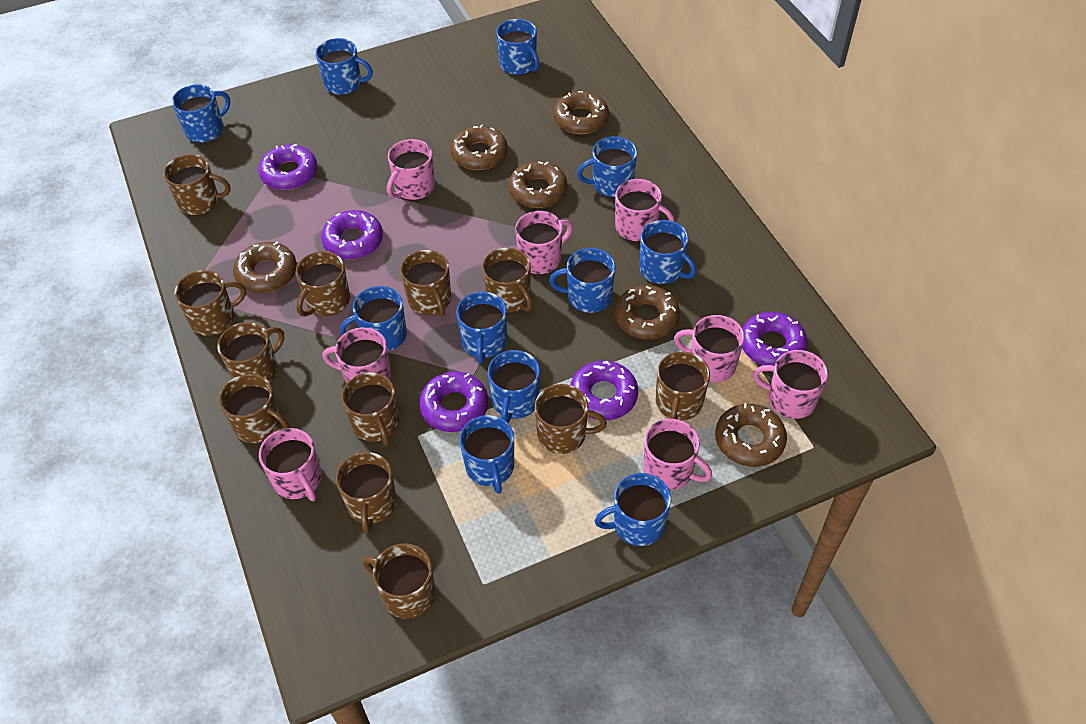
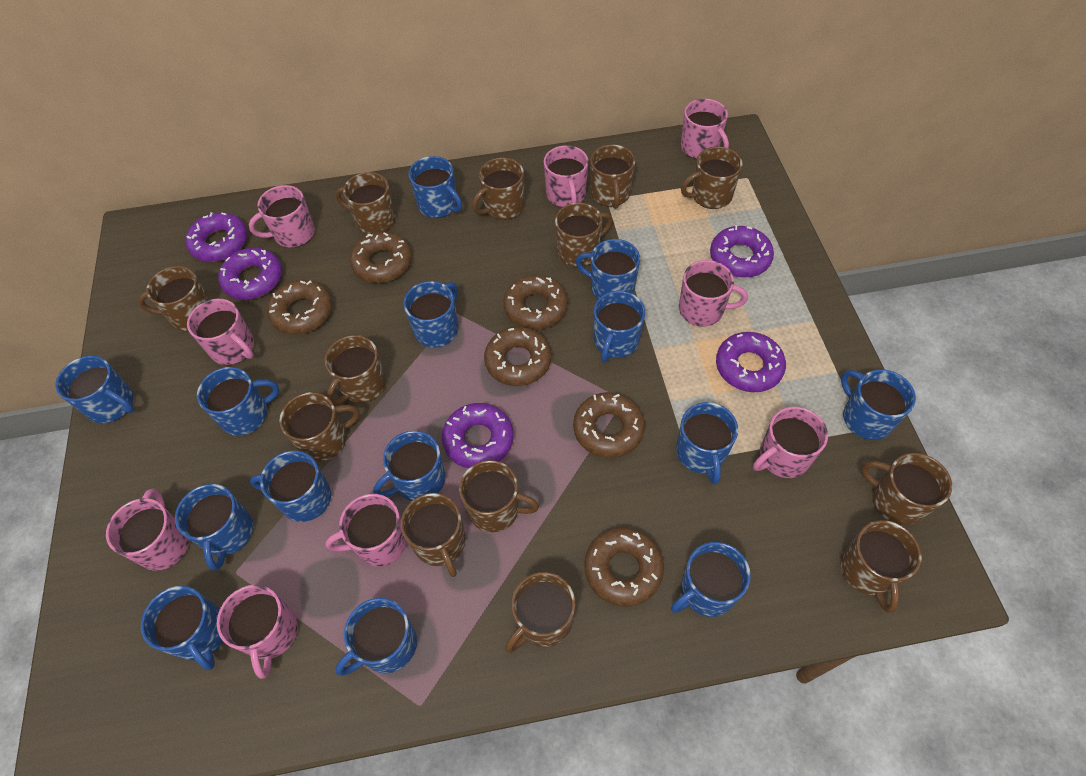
blue mug: [172,84,230,143] [316,38,373,95] [340,286,407,351] [456,292,507,363] [459,415,514,494] [488,350,540,423] [496,19,539,75] [549,248,615,313] [577,136,637,198] [595,473,671,546] [640,220,696,284] = 11 -> [55,356,134,424] [141,586,223,670] [175,484,253,570] [197,367,279,436] [250,451,331,522] [335,598,417,676] [373,431,446,501] [403,281,458,348] [409,156,462,218] [576,239,640,299] [594,291,645,363] [671,542,751,617] [676,402,738,484] [841,369,916,440] = 14
brown mug: [163,154,230,216] [174,270,246,336] [217,322,284,383] [219,374,289,443] [296,251,350,317] [336,452,397,534] [342,372,399,446] [363,543,435,619] [400,250,451,316] [482,248,533,313] [535,384,607,454] [656,351,710,420] = 12 -> [138,266,210,331] [279,392,360,462] [325,335,386,406] [335,172,396,234] [401,493,465,577] [459,460,539,533] [472,158,525,220] [505,572,575,653] [555,203,612,267] [590,145,635,209] [681,147,743,209] [840,520,922,613] [861,453,952,526] = 13
pink mug: [259,428,322,501] [322,327,391,384] [387,139,435,200] [515,211,573,274] [615,179,675,242] [643,419,712,490] [674,315,744,383] [753,350,828,419] = 8 -> [106,488,189,571] [187,299,254,365] [217,585,298,679] [249,185,315,248] [325,494,407,567] [544,145,588,207] [679,260,748,327] [681,99,729,159] [753,407,828,478] = 9

